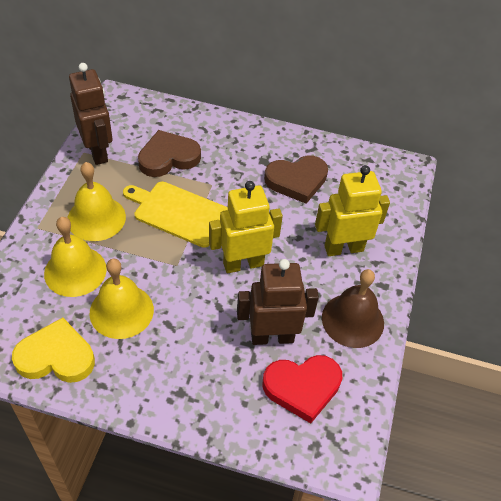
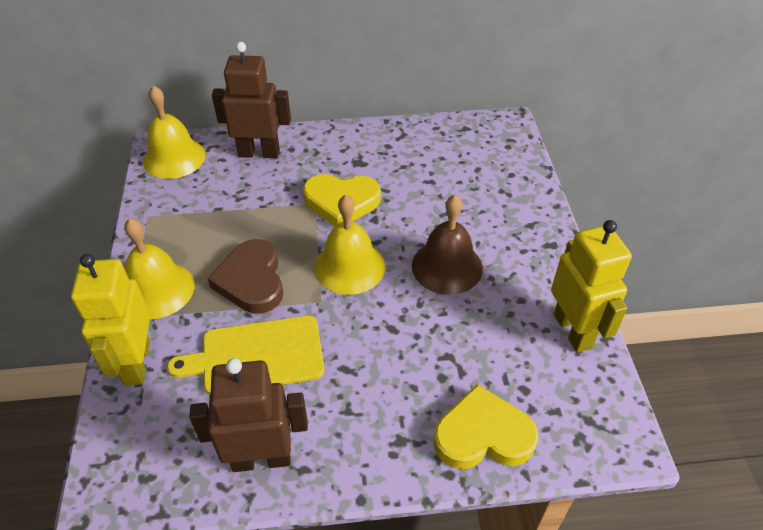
brown heart: [138,130,201,177] [264,156,328,204] = 2 -> [208,239,283,314] = 1
red heart: [263,355,342,423] = 1 -> none = 0
yellow heart: [12,318,95,383] = 1 -> [303,174,381,226] [433,384,538,469] = 2

